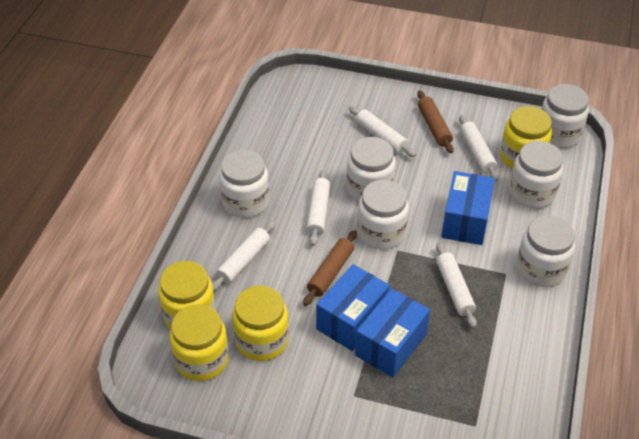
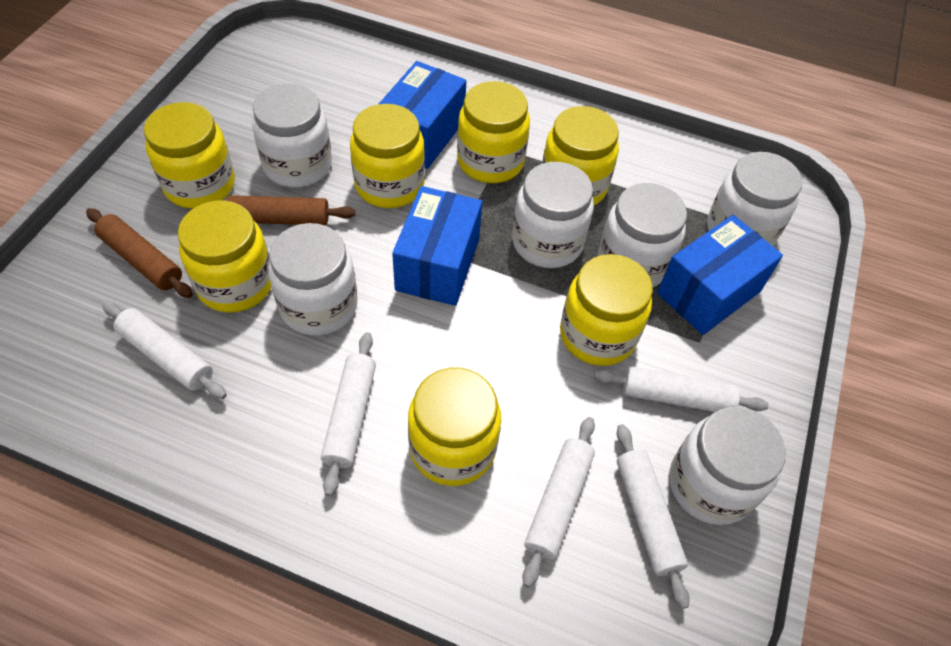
yellow jar: [158,261,216,329] [170,304,229,381] [232,286,289,361] [500,106,552,169] = 4 -> [144,102,235,209] [178,201,271,313] [350,104,425,208] [408,367,501,486] [457,81,530,183] [542,106,619,205] [560,254,653,366] = 7

